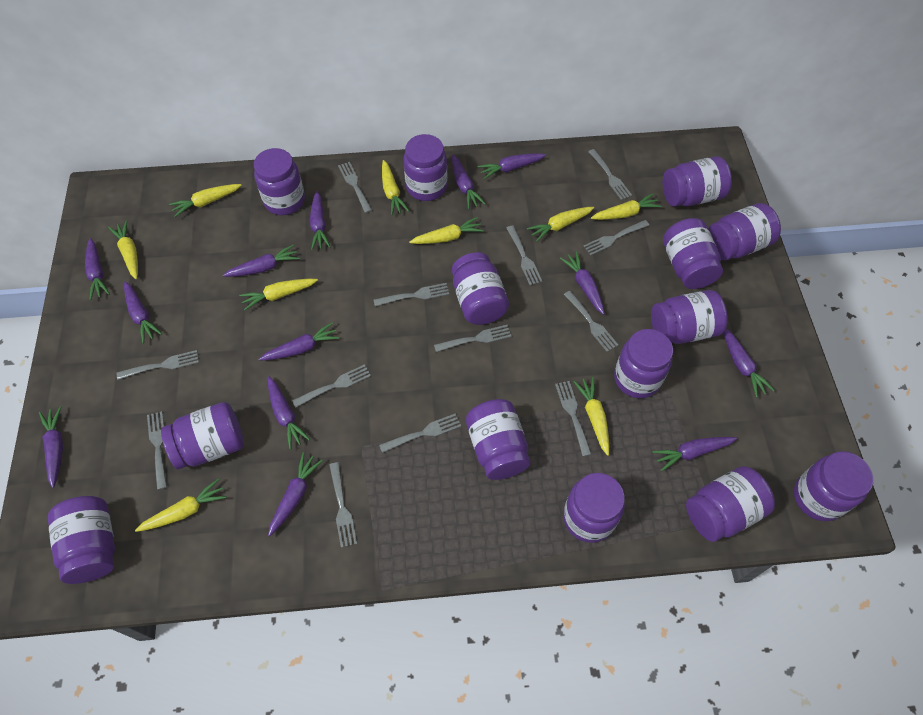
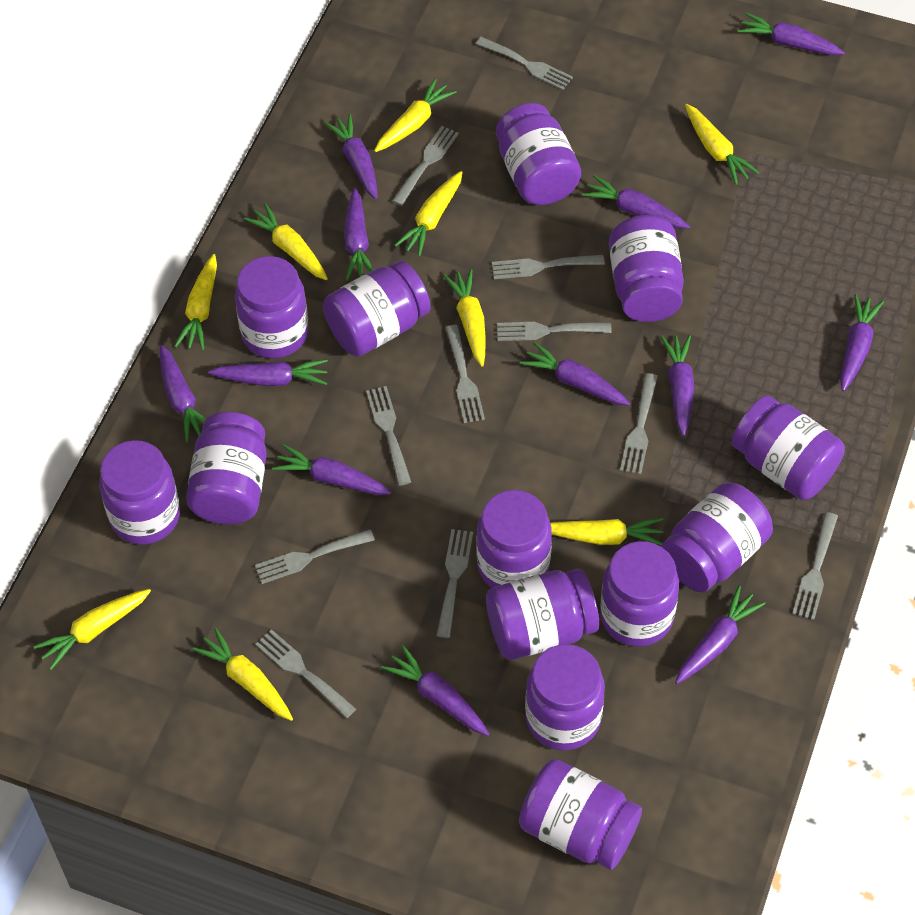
grey fork: [117,350,199,380] [147,411,167,490] [292,364,371,408] [329,462,357,548] [338,162,372,213] [374,283,449,306] [379,413,461,453] [434,325,512,352] [506,226,543,285] [555,381,591,457] [564,291,618,352] [584,220,649,256] [588,149,632,200] = 13 -> [255,530,375,584] [255,629,356,718] [366,386,411,486] [392,126,459,206] [436,529,473,638] [445,325,485,423] [476,37,573,90] [492,255,605,279] [497,322,612,341] [620,373,658,474] [792,512,838,620] = 11
purple carrot: [39,406,63,488] [85,238,110,300] [124,282,162,344] [223,244,300,277] [259,322,339,361] [267,376,310,450] [268,452,323,537] [310,191,330,250] [452,155,486,209] [478,153,546,179] [560,252,605,315] [652,437,737,471] [724,328,775,398] = 13 -> [160,345,206,442] [208,359,328,386] [272,444,392,495] [324,114,378,200] [344,188,373,281] [382,645,490,736] [520,342,631,406] [582,175,690,229] [661,335,694,436] [675,585,765,684] [738,12,845,55] [840,294,884,391] = 12
purple jar: [48,496,115,584] [161,402,244,470] [254,148,305,215] [403,134,447,201] [452,252,509,325] [466,399,531,480] [563,473,625,543] [614,329,673,398] [651,290,728,344] [663,156,732,207] [663,218,723,289] [686,466,775,542] [708,203,781,260] [794,452,873,521] = 14 -> [99,440,180,545] [186,412,267,525] [235,256,309,358] [323,261,431,357] [477,490,552,588] [486,569,599,660] [496,103,581,205] [519,759,642,870] [525,644,605,750] [600,541,679,647] [609,215,684,322] [661,482,773,592] [732,395,845,500] = 13

